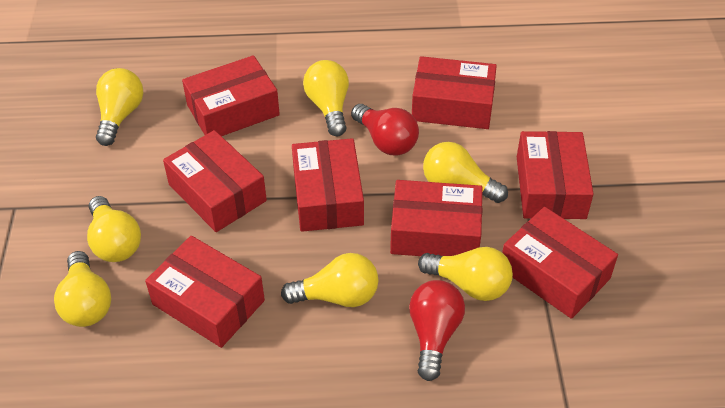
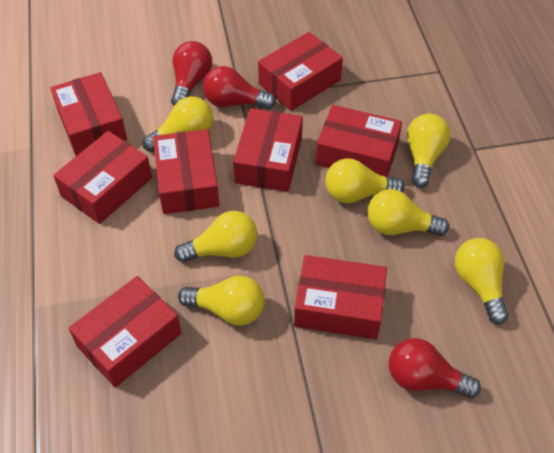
red light bulb: [351,104,419,156] [409,280,465,381] = 2 -> [171,41,212,106] [203,66,276,109] [389,338,481,398] = 3

